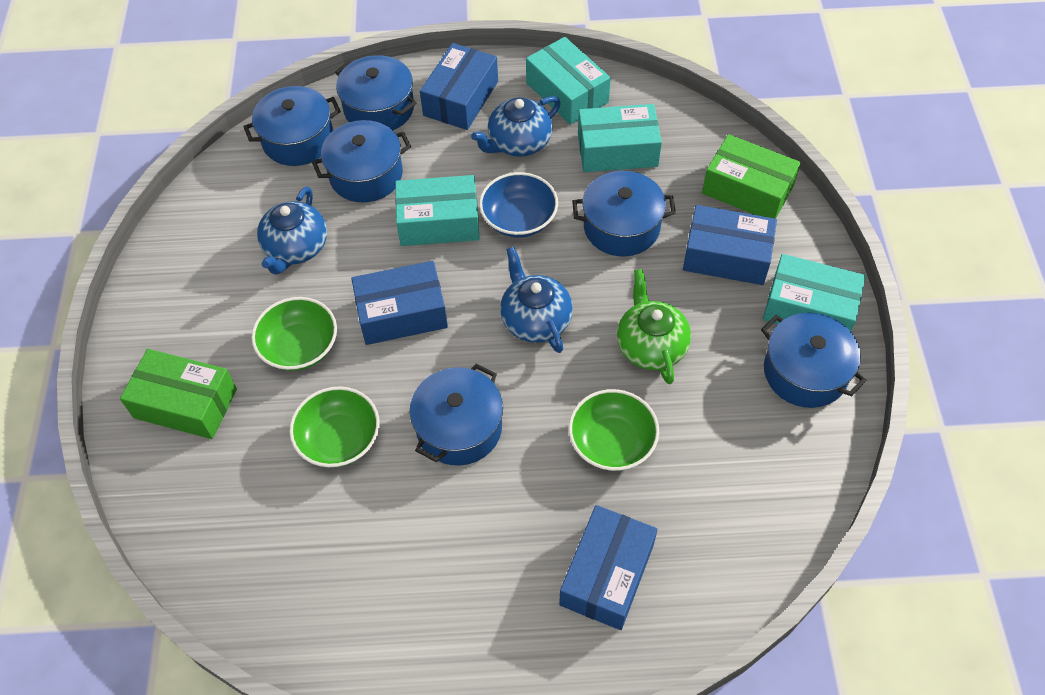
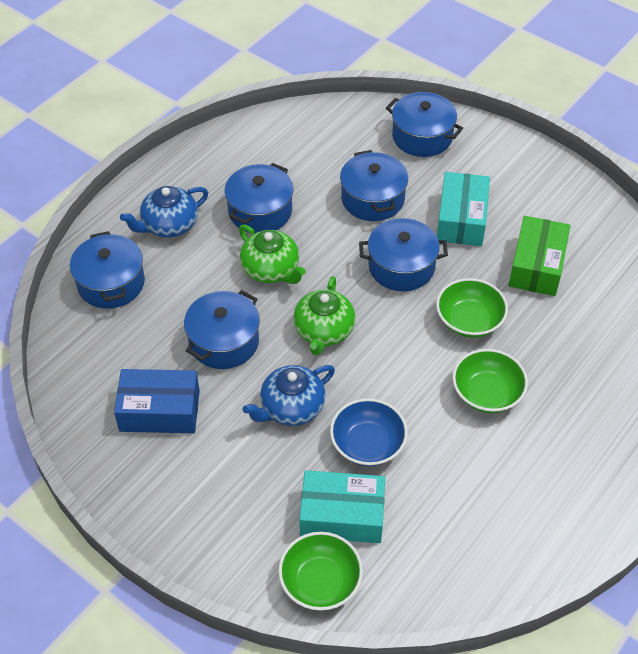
blue box: [351,261,448,345] [420,43,498,130] [559,505,658,630] [683,205,777,285] = 4 -> [114,369,200,433] = 1
blue teapot: [257,187,327,275] [471,96,561,157] [500,246,573,353] = 3 -> [120,186,208,238] [243,365,335,426] = 2
green box: [120,349,237,439] [702,134,801,219] = 2 -> [508,216,570,296] = 1
green teapot: [617,269,691,384] = 1 -> [239,225,306,284] [293,276,356,355] = 2
turquoise box: [395,175,480,246] [526,37,611,125] [578,104,662,172] [763,254,866,331] = 4 -> [299,470,385,543] [437,172,490,246] = 2

